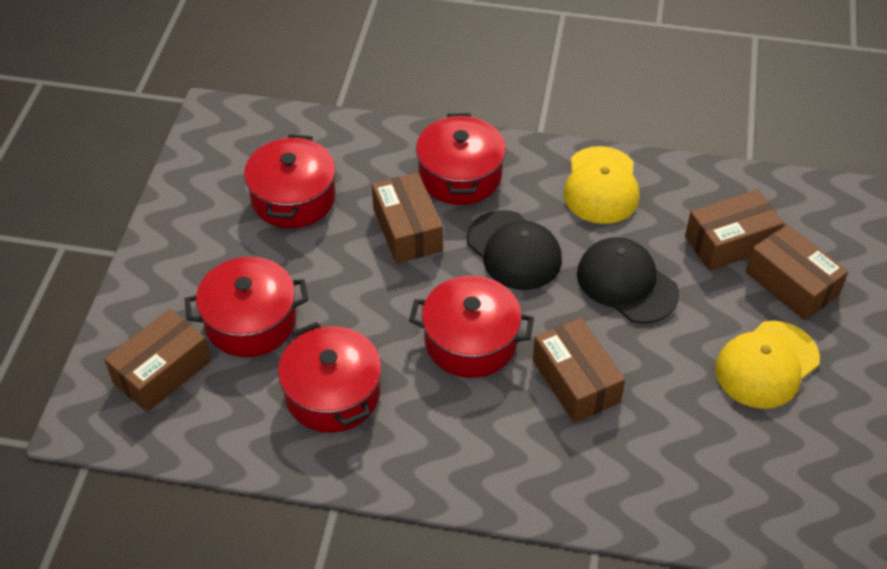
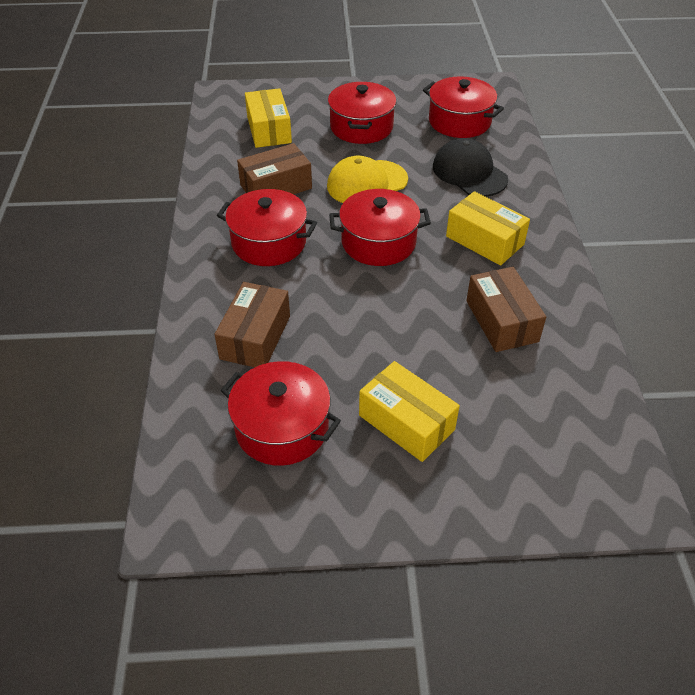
black cap: [467,210,562,290] [577,237,679,324] = 2 -> [433,138,508,197] = 1
brown box: [104,309,211,412] [372,172,443,263] [533,318,625,423] [685,189,784,271] [746,224,848,321] = 5 -> [214,282,290,367] [237,143,312,194] [466,267,546,352] = 3
yellow box: none = 0 -> [245,88,292,148] [359,361,460,462] [446,191,530,266] = 3
yellow cap: [564,146,639,224] [715,321,820,409] = 2 -> [327,155,408,203] = 1

